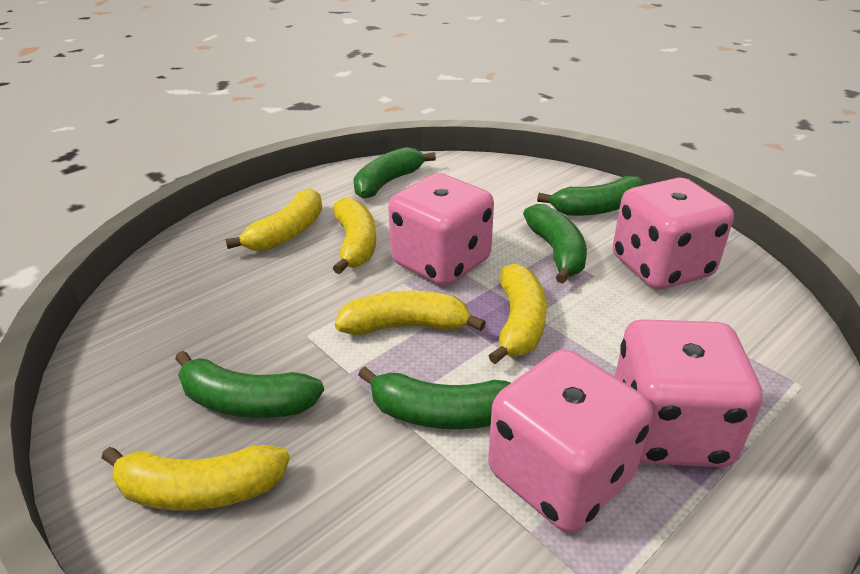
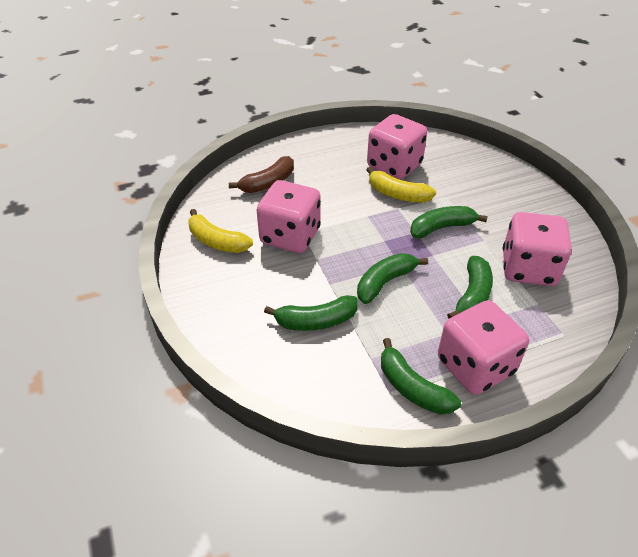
brown banana: none = 0 -> [229,156,294,193] = 1
yellow banana: [102,445,290,511] [225,188,322,251] [333,197,376,274] [335,291,486,335] [489,264,547,364] = 5 -> [188,209,253,253] [366,167,436,202] = 2

